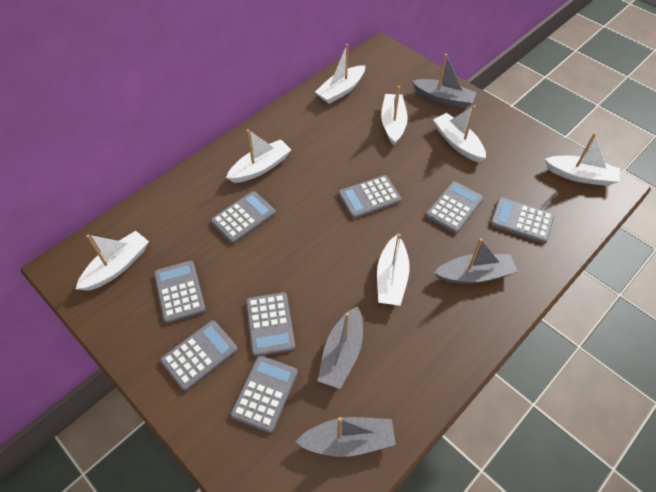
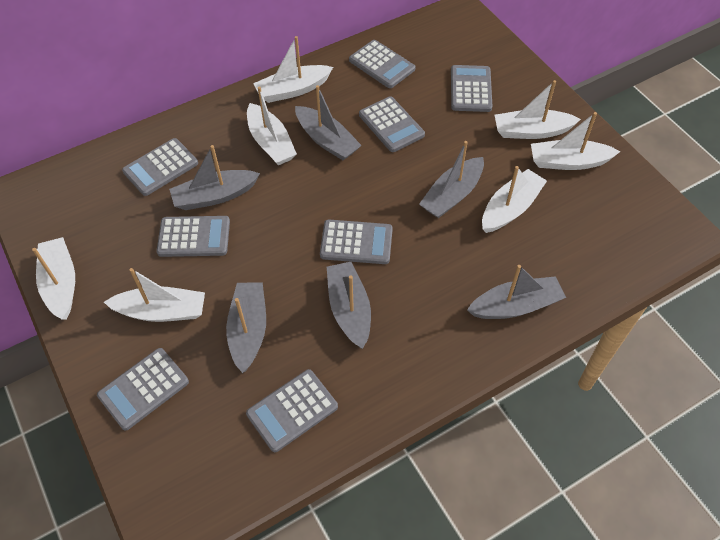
grey boat: [295,417,396,457] [317,306,363,389] [412,54,477,108] [434,238,517,284] = 4 -> [169,145,260,210] [226,282,266,373] [295,85,362,160] [327,262,371,349] [419,141,484,218] [467,265,566,319] = 6

